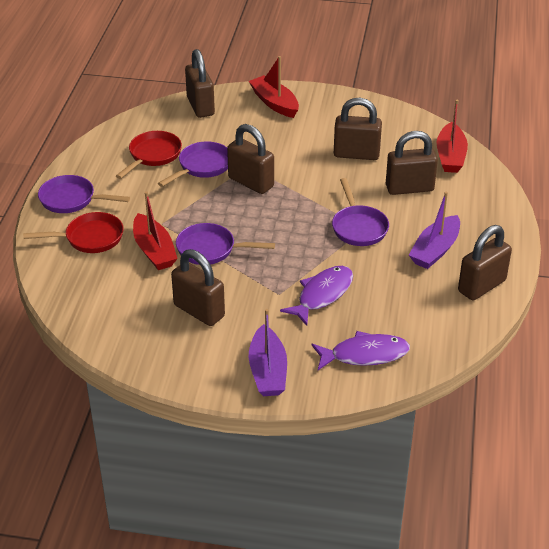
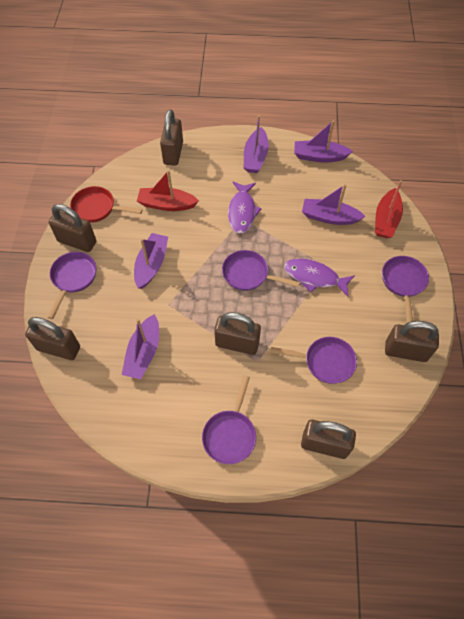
purple boat: [249,309,287,396] [409,192,460,269] = 2 -> [122,314,159,380] [134,233,168,289] [244,115,269,173] [294,120,353,163] [302,184,366,225] = 5
purple pan: [38,175,130,213] [158,141,228,187] [176,223,275,265] [332,178,389,246] = 4 -> [47,252,97,319] [202,375,256,464] [222,250,300,291] [270,337,357,384] [382,256,429,323] = 5
red boat: [133,192,178,270] [249,56,299,118] [437,100,468,173] = 3 -> [137,170,199,211] [375,180,403,238] = 2
red pan: [23,212,124,253] [116,131,182,179] = 2 -> [70,186,142,223] = 1

